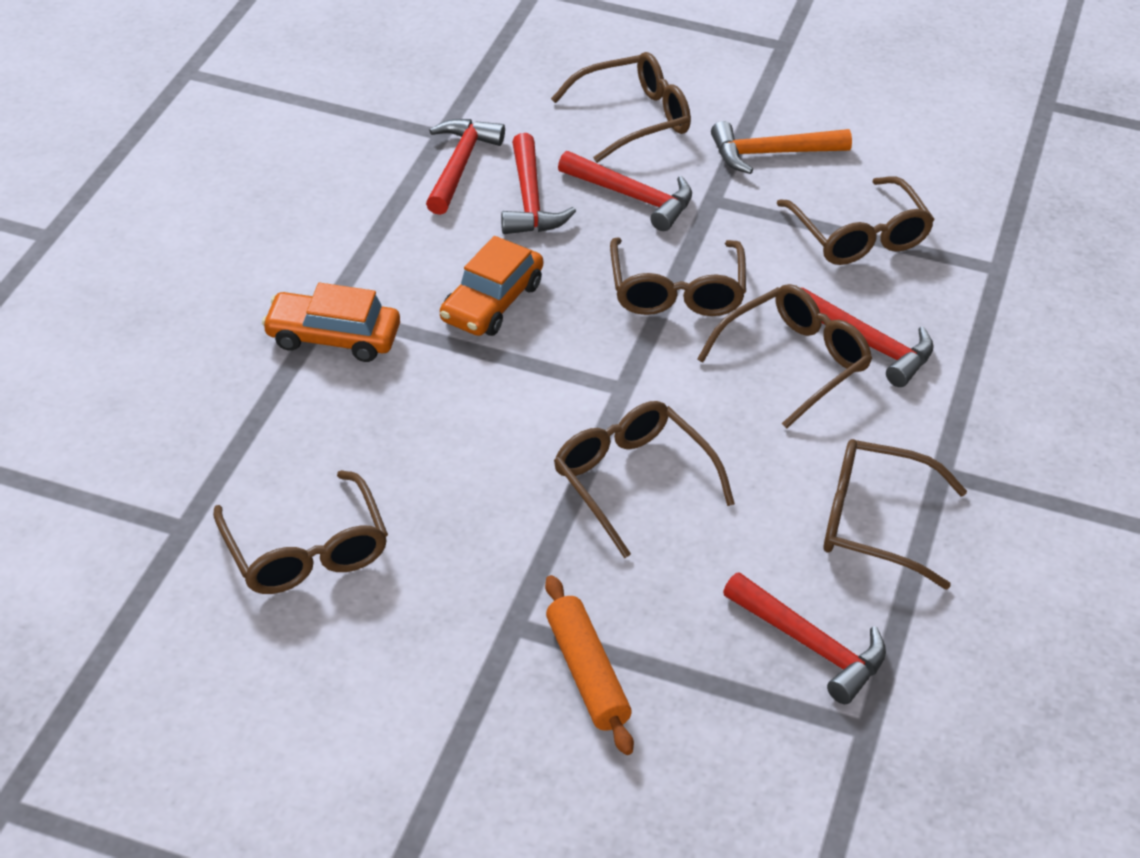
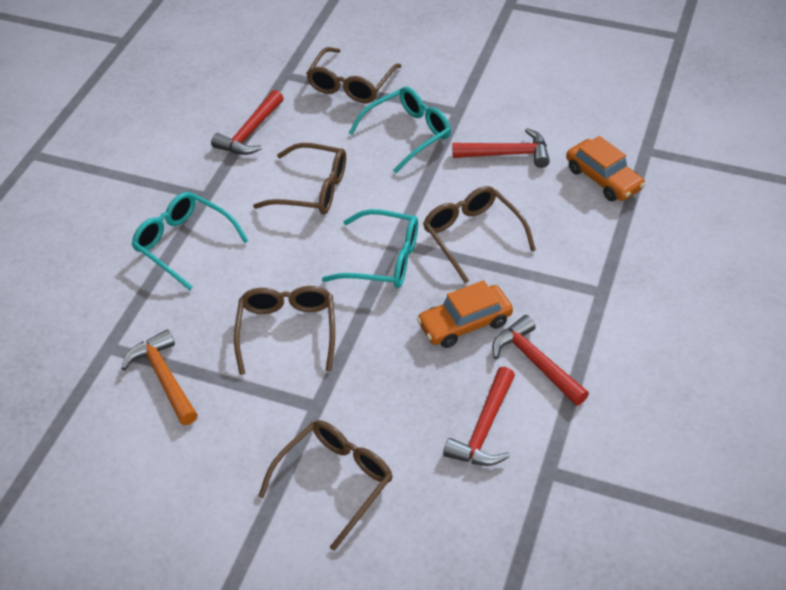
brown glasses: [213,470,388,594] [551,52,691,163] [554,401,735,559] [610,238,746,316] [697,284,872,429] [776,176,935,265] [823,439,967,590] = 7 -> [234,286,335,375] [253,143,346,214] [258,420,393,551] [306,47,401,103] [423,186,536,283] = 5
orange rolling pin: [545,575,634,755] = 1 -> none = 0
red hammer: [426,119,505,215] [501,133,576,234] [558,151,692,231] [723,572,886,704] [801,288,934,387] = 5 -> [211,90,284,155] [443,367,515,466] [452,128,550,168] [492,315,589,406] = 4
turquoise glasses: none = 0 -> [131,192,249,290] [322,209,418,288] [349,87,451,173] = 3

